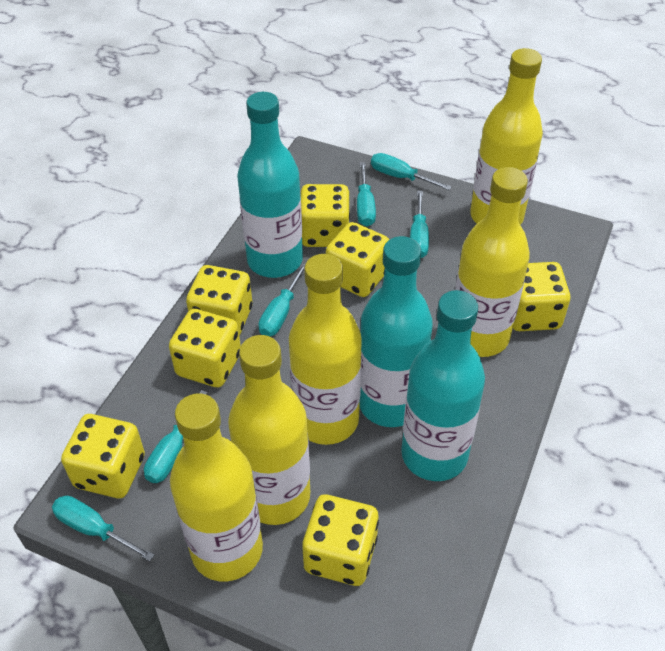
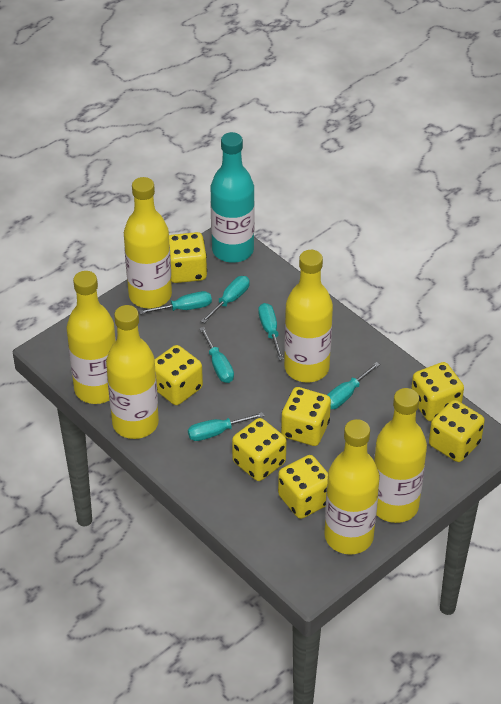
turquoise bottle: [237,92,303,278] [360,236,433,427] [401,290,485,481] = 3 -> [211,132,255,263] = 1
yellow bottle: [170,393,263,581] [228,335,310,525] [289,254,362,445] [455,167,530,357] [470,48,543,225] = 5 -> [67,271,116,404] [106,305,159,439] [124,177,172,309] [284,250,333,383] [324,419,380,555] [374,388,427,523] = 6

